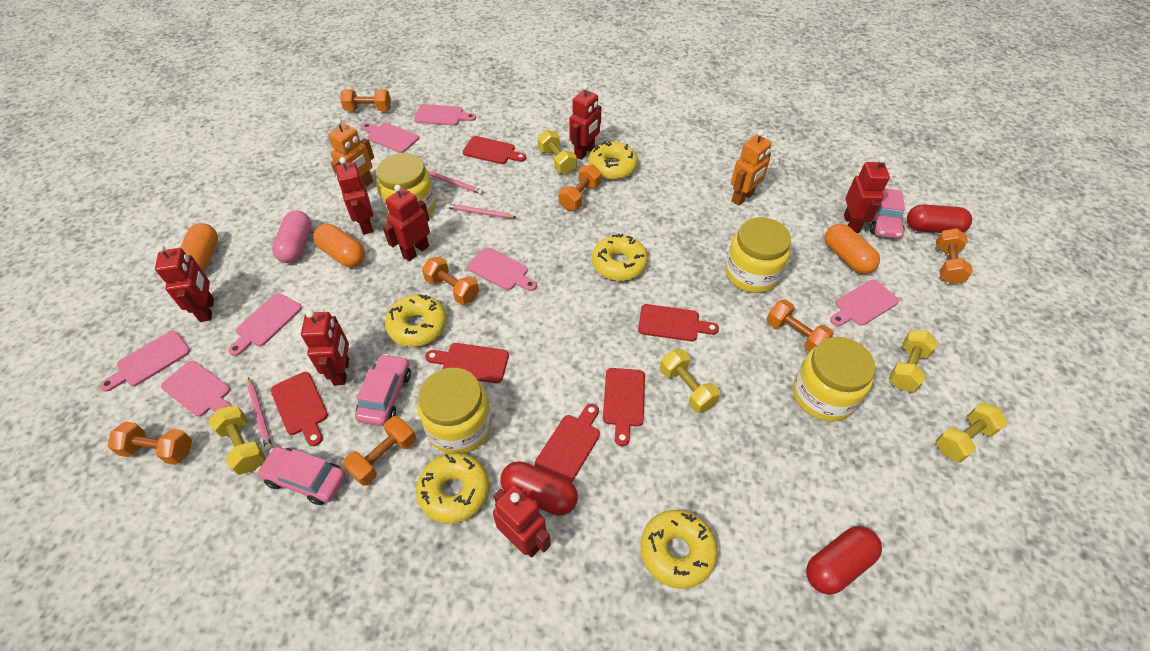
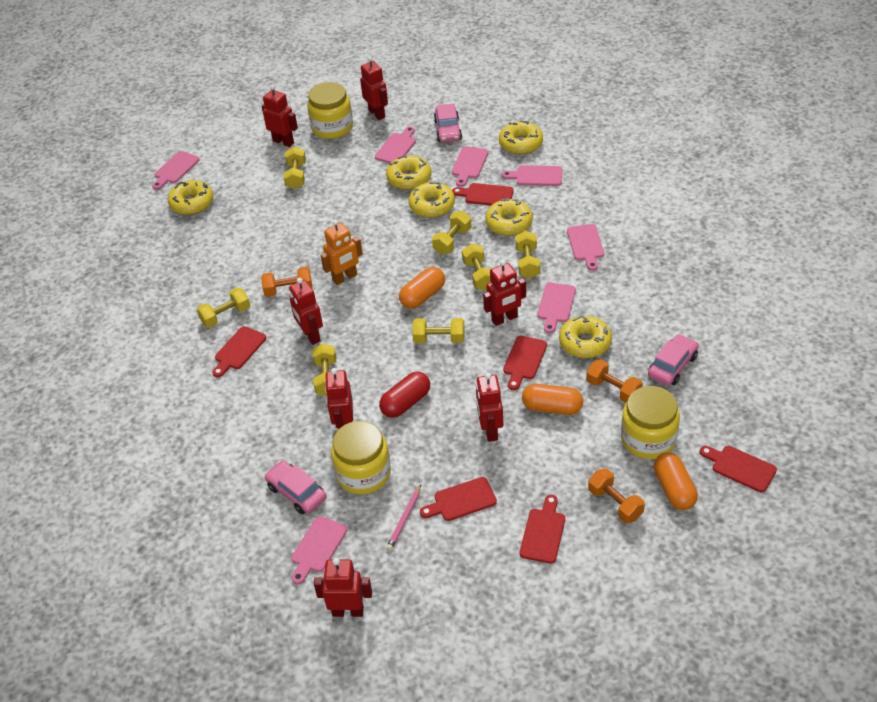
orange dumbbell: [108,421,192,465] [340,89,391,111] [342,416,416,486] [422,256,479,305] [559,164,601,210] [766,299,834,352] [936,228,973,284] = 7 -> [261,267,312,297] [586,359,643,402] [588,469,645,523] = 3
orange robot: [328,119,374,186] [731,130,772,206] = 2 -> [321,220,363,285] = 1
pink capsule: [272,211,312,263] = 1 -> none = 0
pink pencil: [248,377,272,451] [428,171,483,194] [446,204,516,218] = 3 -> [386,485,421,550] = 1
red capsule: [501,461,578,516] [806,526,882,595] [907,204,972,233] = 3 -> [379,372,430,418] = 1
yellow donut: [385,294,447,347] [416,453,489,524] [588,141,638,180] [592,234,648,281] [640,510,718,589] = 5 -> [168,180,213,215] [386,155,431,190] [409,182,455,218] [485,198,533,236] [499,121,543,155] [559,315,612,358] = 6
yellow dumbbell: [208,405,266,475] [537,130,577,174] [660,349,720,413] [889,330,938,392] [936,402,1008,463] = 5 -> [197,288,250,328] [284,147,306,189] [312,343,336,396] [412,318,464,343] [432,211,471,254] [462,244,491,290] [515,231,540,279] = 7
yellow jar: [376,153,436,216] [418,368,492,454] [725,217,791,293] [793,337,876,422] = 4 -> [307,82,353,139] [331,421,391,494] [621,386,680,459] = 3

